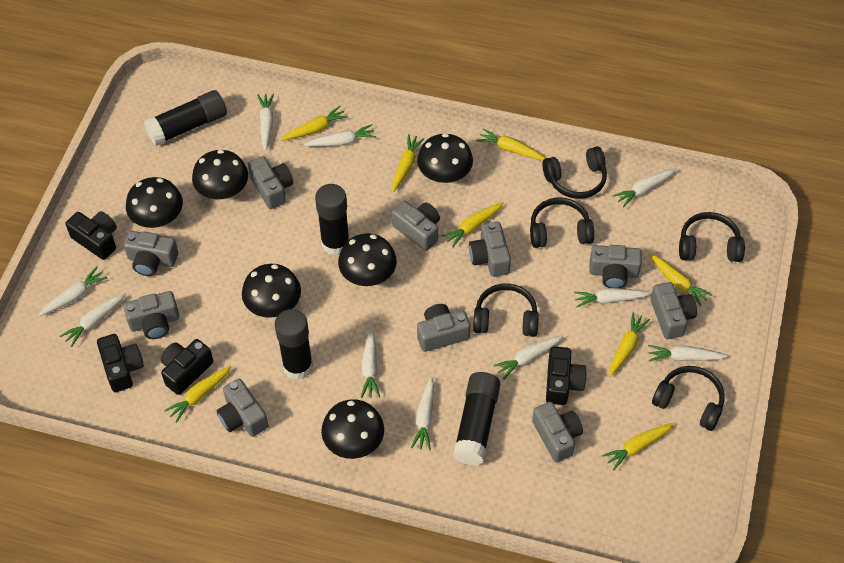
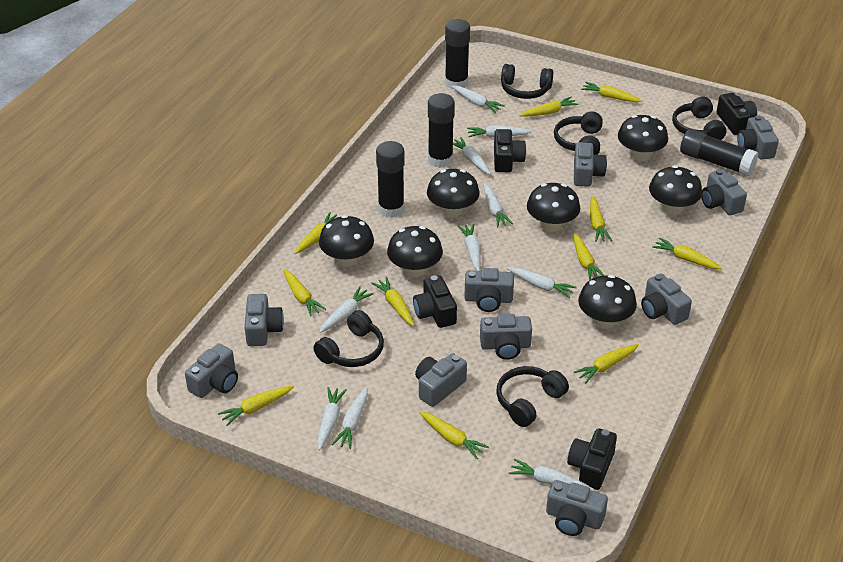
black mushroom: [126,177,183,228] [192,150,248,200] [242,264,301,318] [321,399,384,459] [338,233,397,286] [417,133,473,183] = 6 -> [319,215,374,266] [387,226,443,277] [427,169,480,217] [527,183,580,231] [578,275,637,328] [618,115,668,161] [649,165,702,215] = 7
yellow carrot: [164,365,232,423] [281,106,348,141] [392,134,425,192] [441,202,504,247] [476,128,546,159] [602,423,674,471] [609,312,650,377] [648,254,712,306] = 8 -> [218,385,294,426] [283,269,326,316] [294,212,337,254] [371,277,414,326] [419,411,489,459] [519,97,579,117] [573,232,604,281] [574,344,639,383] [581,82,642,102] [590,196,612,242] [652,237,722,269] = 11

